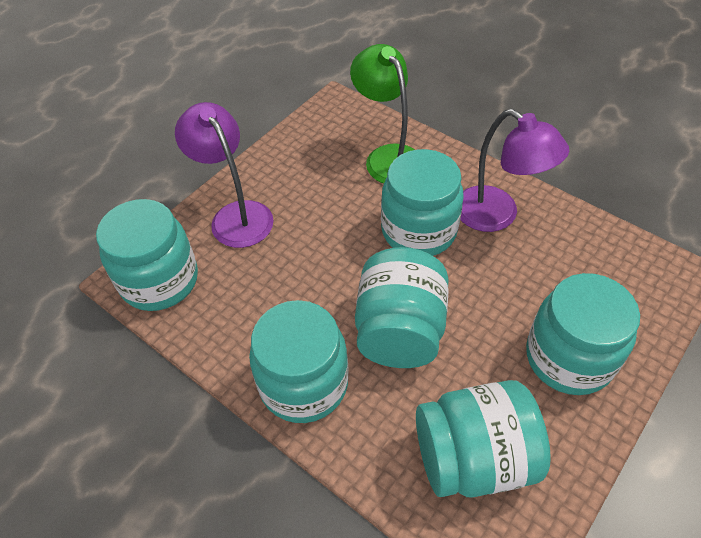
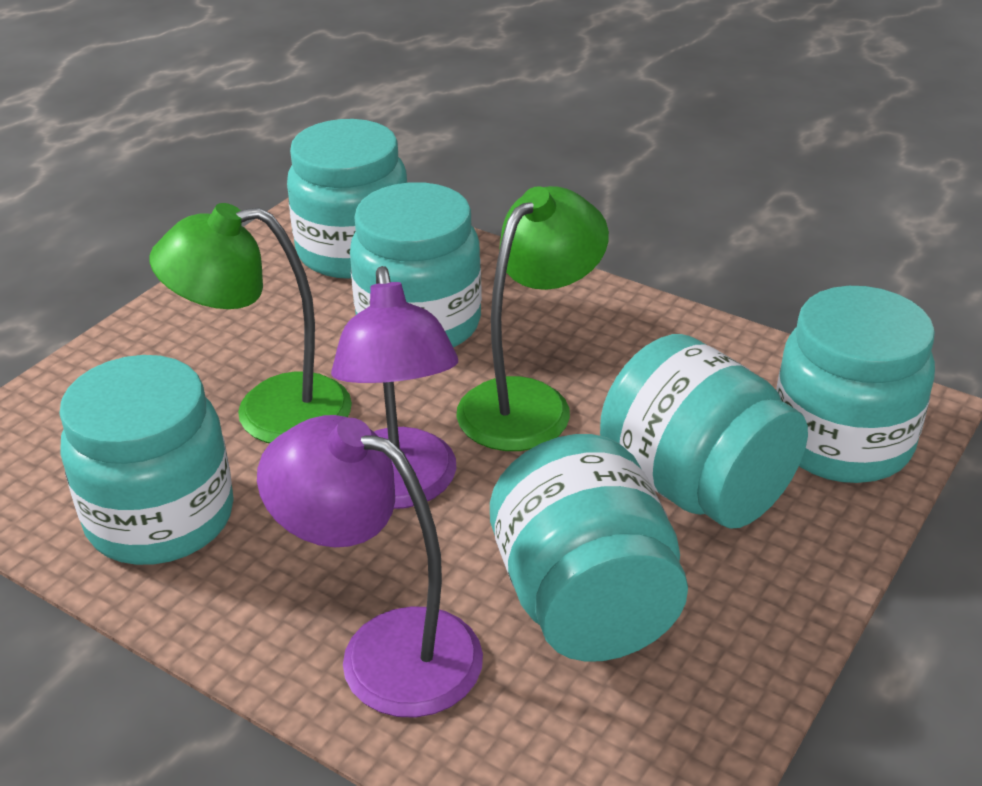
green lamp: [350,44,415,184] = 1 -> [150,203,352,443] [456,186,609,451] = 2

